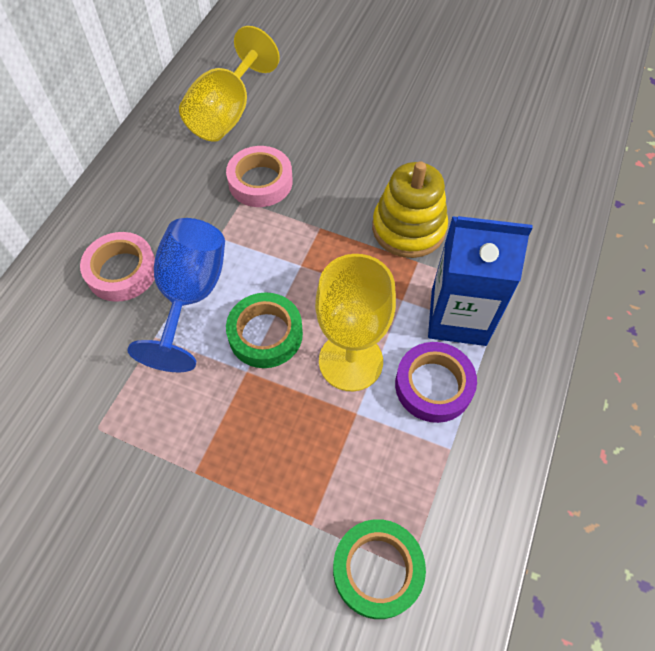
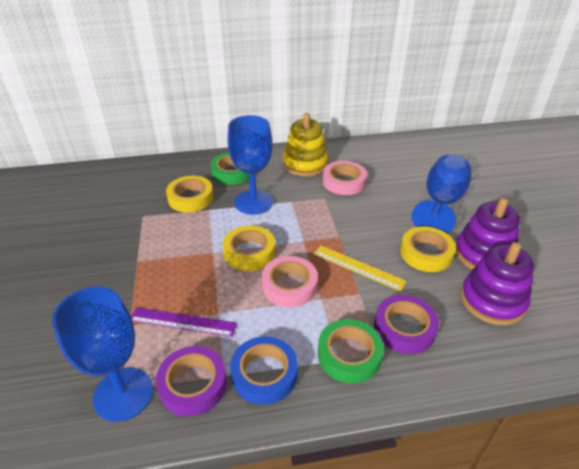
blue carton: [428,216,533,346] = 1 -> none = 0
blue goblet: [127,218,225,372] = 1 -> [52,287,153,422] [227,115,273,215] [412,154,471,234] = 3
blue tape: none = 0 -> [230,336,298,405] = 1
purple ruler: none = 0 -> [131,307,237,337] = 1
purple stacking toy: none = 0 -> [455,198,520,270] [461,242,534,326] = 2
purple tape: [395,342,477,423] = 1 -> [156,346,227,416] [374,295,439,354] = 2
yellow goblet: [179,26,280,142] [315,254,396,391] = 2 -> none = 0
yellow ruler: none = 0 -> [314,245,407,291] = 1
yellow tape: none = 0 -> [166,176,214,212] [223,226,275,271] [400,226,456,272] = 3

